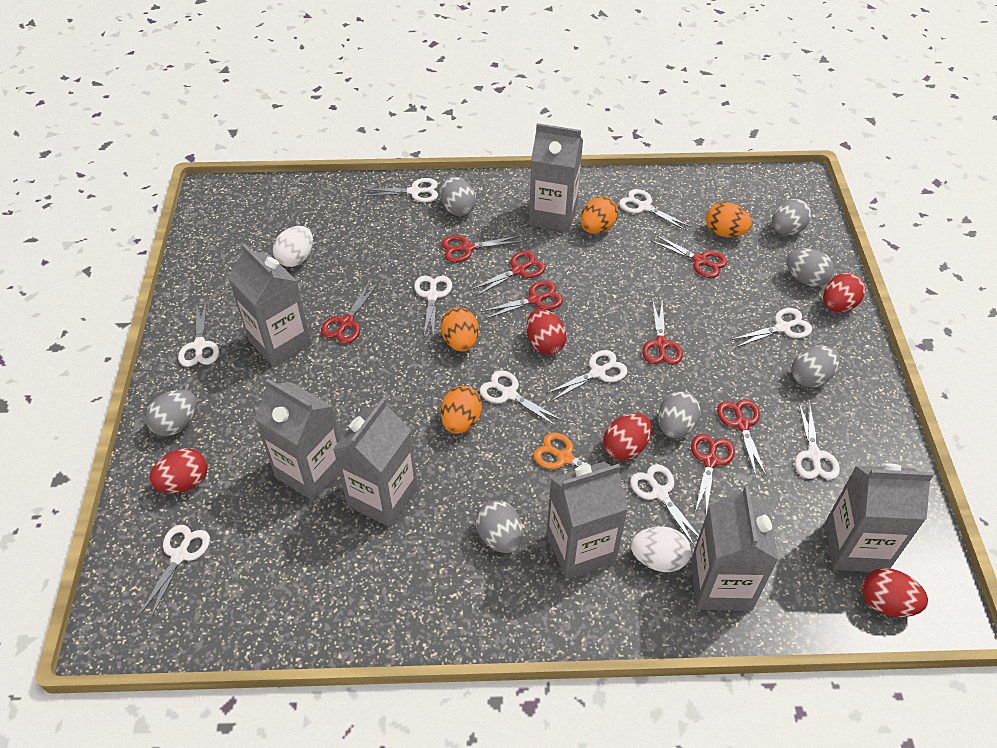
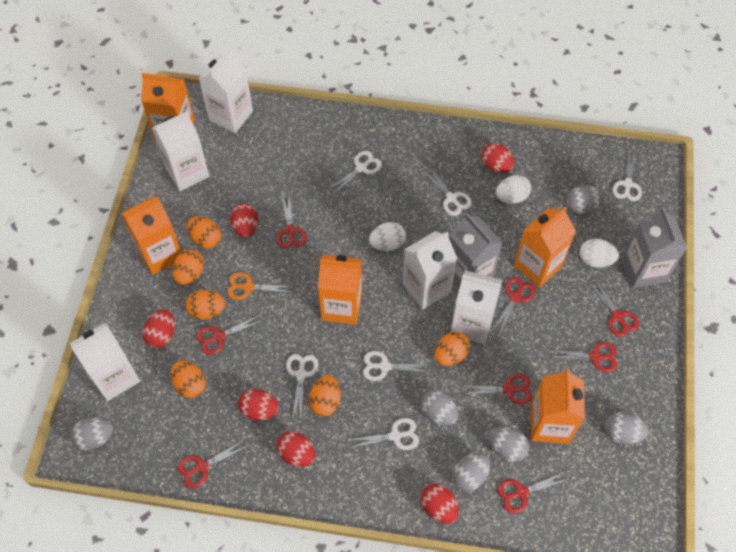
grey carton: [228,244,312,367] [255,379,340,501] [333,398,418,527] [529,123,583,232] [547,462,628,579] [691,486,779,611] [825,463,934,572] = 7 -> [449,213,502,288] [622,207,687,288] = 2
grey egg: [145,390,197,436] [440,177,476,216] [476,500,523,553] [658,391,701,438] [772,199,812,235] [787,248,834,287] [791,345,840,387] = 7 -> [70,417,113,450] [421,390,458,426] [452,453,490,491] [488,427,529,462] [567,186,604,214] [605,412,649,444] = 6
orange carton: none = 0 -> [121,196,181,275] [141,73,195,142] [318,255,362,325] [513,207,576,288] [531,369,585,444] = 5
orange egg: [441,307,479,351] [441,386,482,434] [580,197,618,234] [706,202,752,237] = 4 -> [171,361,206,398] [172,250,204,285] [186,290,225,320] [187,216,221,249] [309,375,341,416] [435,331,470,366] = 6
red egg: [149,448,207,493] [527,309,567,355] [603,413,652,460] [823,273,865,312] [862,568,928,617] = 5 -> [142,310,175,348] [230,203,259,238] [238,389,279,420] [276,431,315,467] [421,484,459,524] [481,143,514,173] = 6
white carton: none = 0 -> [70,323,140,401] [152,111,209,191] [199,48,253,133] [403,231,457,310] [451,270,503,344] = 5
white egg: [273,226,313,267] [631,526,691,572] = 2 -> [369,222,406,251] [496,175,531,203] [580,239,619,267] = 3
white scissors: [139,525,210,620] [178,301,219,367] [363,178,438,202] [414,275,452,338] [480,370,563,427] [545,350,628,401] [619,189,691,231] [630,464,699,547] [731,308,812,348] [795,402,840,480] = 10 -> [286,354,318,417] [328,151,382,195] [349,418,419,450] [363,351,430,381] [423,168,472,216] [613,150,642,201] = 6

